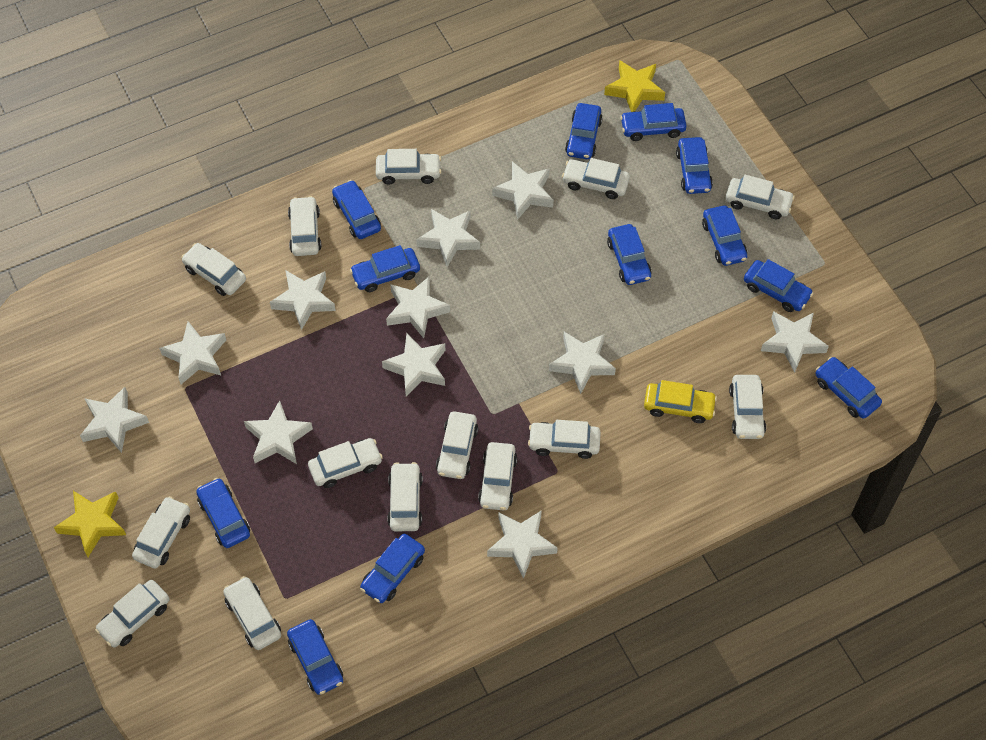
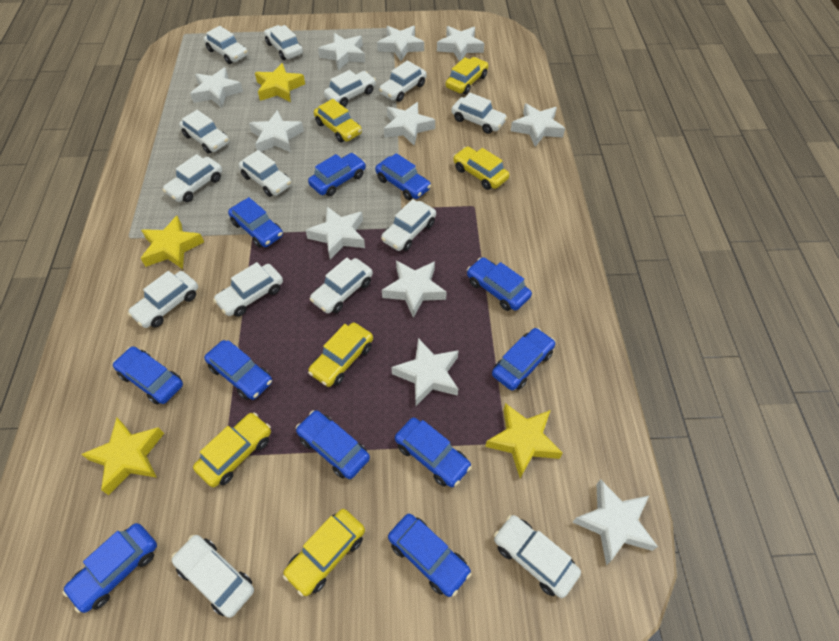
blue car: [196,478,250,548] [287,619,343,695] [332,180,381,239] [350,245,420,292] [360,534,425,603] [565,103,603,159] [607,224,652,285] [620,103,687,141] [676,137,713,194] [702,205,747,266] [744,259,813,312] [815,357,882,419] = 12 -> [62,523,157,613] [113,346,183,405] [204,340,272,400] [228,197,283,248] [296,410,370,479] [308,153,366,196] [375,153,431,200] [388,514,472,597] [395,417,472,487] [467,257,532,311] [492,328,556,391] = 11
yellow car: [644,380,717,423] = 1 -> [193,412,271,487] [283,509,365,596] [308,322,373,387] [314,99,362,143] [445,57,488,94] [453,146,509,190] = 6
yellow star: [54,491,126,557] [604,60,665,112] = 2 -> [81,418,164,495] [141,216,204,269] [255,63,305,102] [485,403,563,478] = 4

